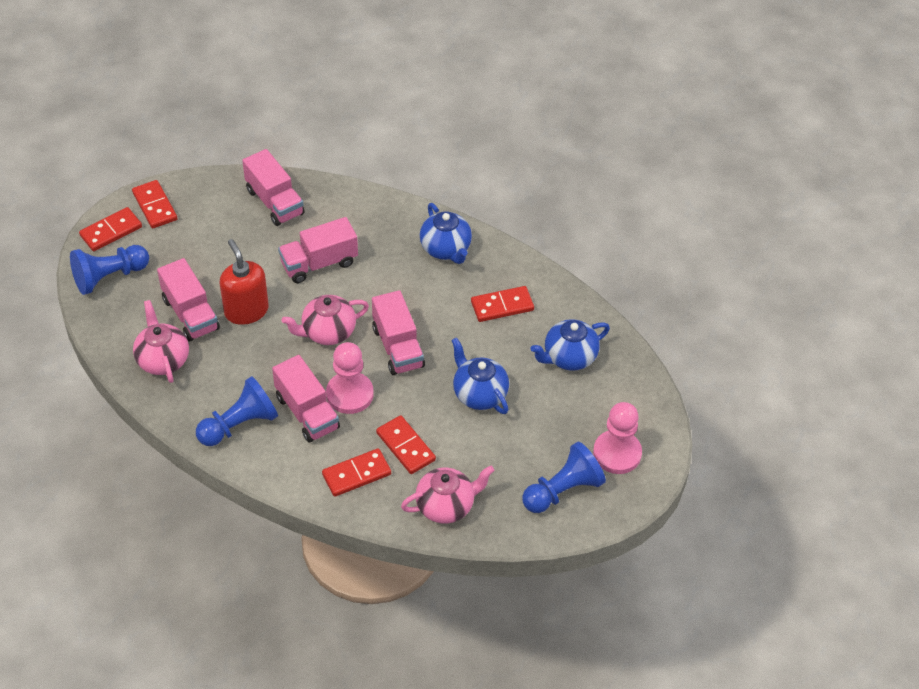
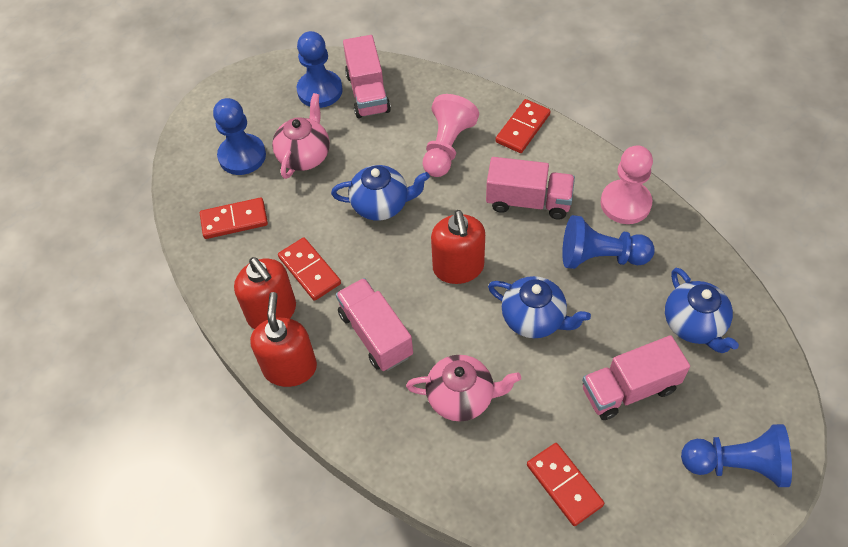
blue pawn: [70,245,149,295] [196,376,278,446] [522,442,606,513] = 3 -> [213,98,266,175] [296,31,343,108] [562,215,655,269] [681,424,792,487] = 4
pink teapot: [133,300,189,383] [282,295,369,345] [401,466,494,524] = 3 -> [272,93,330,179] [406,355,521,422] = 2
pink truck: [157,258,220,341] [242,149,305,226] [272,355,340,443] [278,217,358,283] [372,290,425,375] = 5 -> [336,278,413,371] [343,35,391,118] [486,157,575,220] [582,335,690,420] = 4
red domino: [79,207,142,251] [132,180,178,229] [322,448,391,497] [376,415,436,474] [471,286,534,322] = 5 -> [200,198,268,239] [278,237,341,301] [495,99,551,153] [527,443,604,526] = 4
red soap dispenser: [220,239,269,325] = 1 -> [234,257,296,329] [250,292,317,387] [431,210,485,284] = 3

